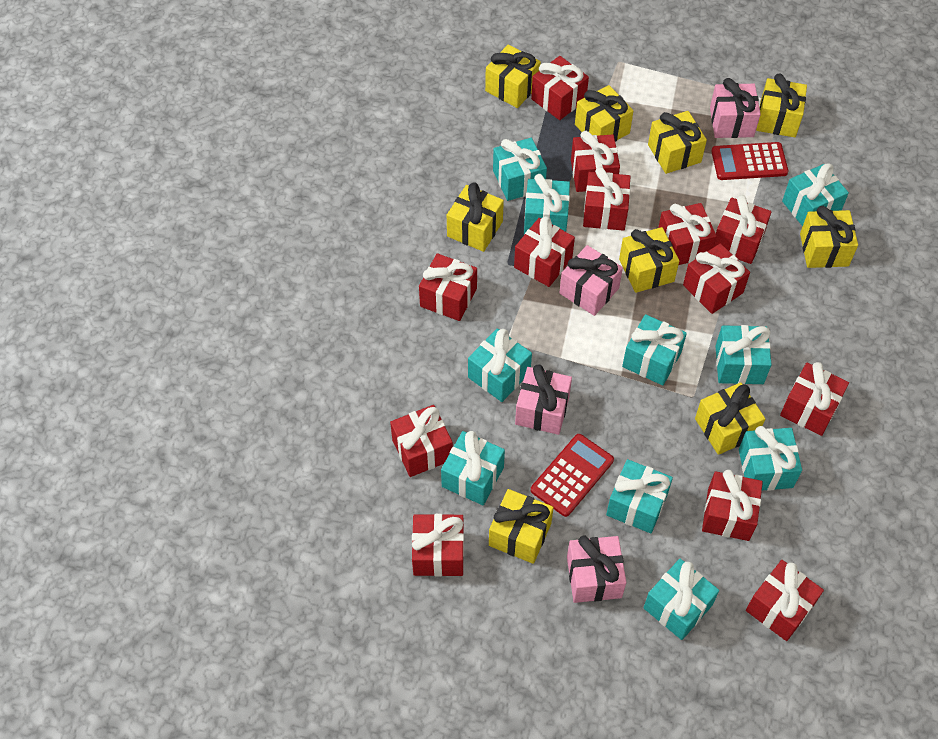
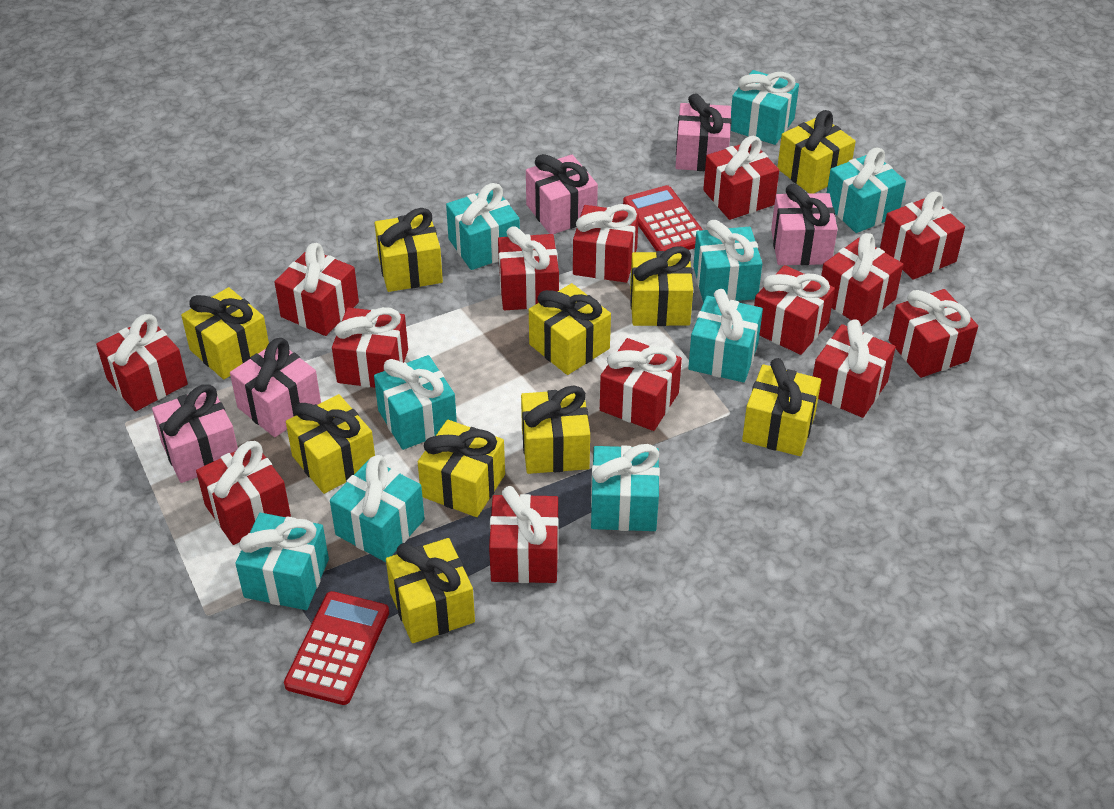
pink gift: [515,364,572,435] [559,245,623,316] [567,536,626,603] [710,78,761,138] = 4 -> [152,384,238,483] [230,338,321,437] [526,154,598,234] [675,94,732,171] [771,184,838,265] = 5
red gift: [390,405,453,477] [412,514,464,577] [419,253,477,321] [514,216,575,287] [531,56,589,120] [571,131,620,192] [583,167,630,231] [658,203,717,265] [683,243,750,314] [702,470,763,541] [714,195,772,264] [746,560,824,641] [780,362,849,436] = 13 -> [96,314,188,411] [196,441,291,545] [275,243,359,336] [332,307,408,388] [489,486,559,583] [498,226,559,310] [573,204,639,283] [600,338,682,431] [703,136,779,220] [754,265,835,355] [813,319,896,418] [821,233,903,326] [880,191,965,280] [889,289,978,378] = 14
turquoise gift: [441,431,505,505] [468,328,532,402] [493,138,547,201] [524,174,570,234] [606,459,673,533] [622,314,687,385] [643,559,719,640] [715,325,772,384] [739,426,802,491] [782,164,849,226] = 10 -> [235,513,329,610] [330,455,425,562] [374,355,457,450] [446,183,520,270] [591,444,660,531] [688,289,763,382] [693,220,762,303] [731,70,799,145] [827,148,906,233] = 9
yellow gift: [447,182,504,252] [485,45,541,108] [489,489,554,564] [575,85,634,142] [619,227,679,293] [648,111,707,174] [695,383,765,455] [756,73,807,137] [800,206,858,268] = 9 -> [181,287,269,379] [286,394,375,494] [375,208,443,292] [386,538,475,643] [418,420,505,517] [521,385,590,474] [529,283,611,375] [630,246,693,326] [742,358,821,456] [777,110,856,193] = 10

